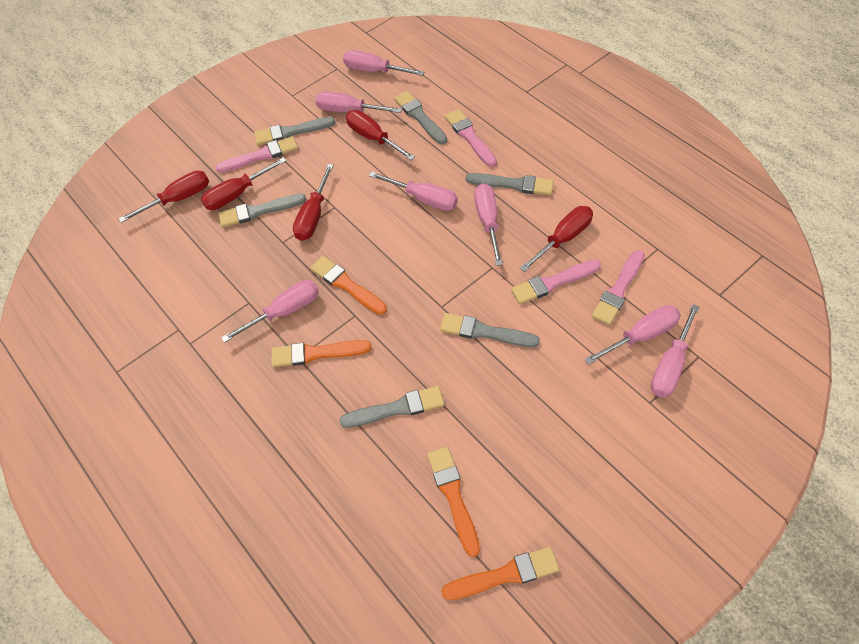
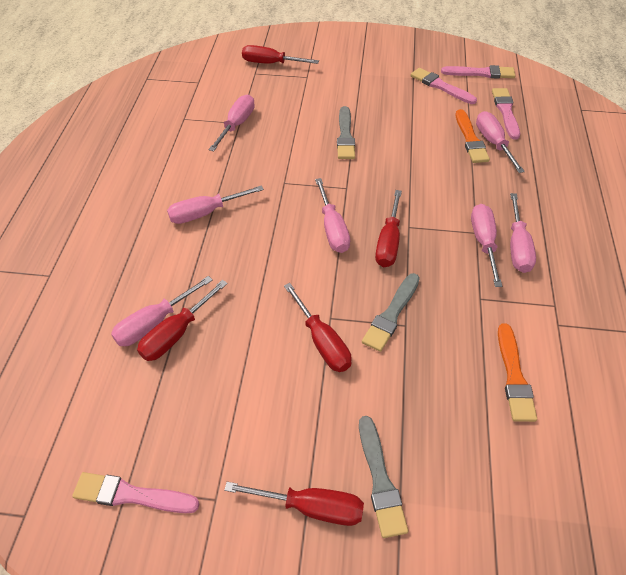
grey brush: [218,194,306,227] [254,117,336,145] [340,386,444,428] [394,91,447,144] [440,313,540,347] [466,173,554,195] = 6 -> [337,106,355,159] [359,416,408,538] [362,273,420,352] = 3
orange brush: [272,340,372,367] [310,256,387,315] [427,447,480,557] [441,547,560,600] = 4 -> [456,109,490,163] [498,324,537,422] = 2

